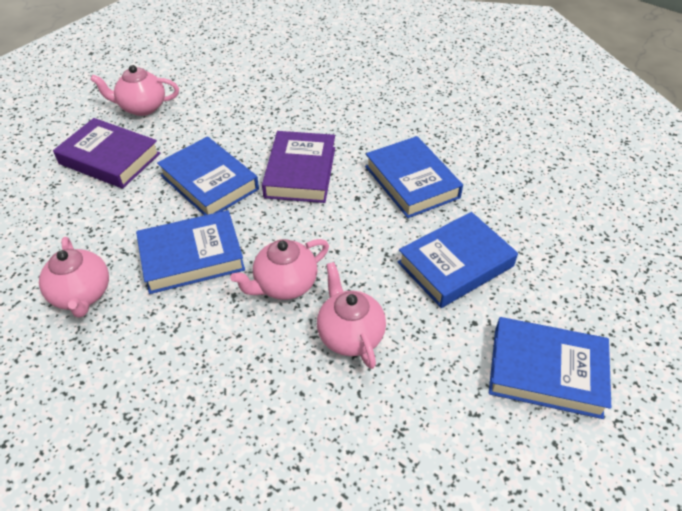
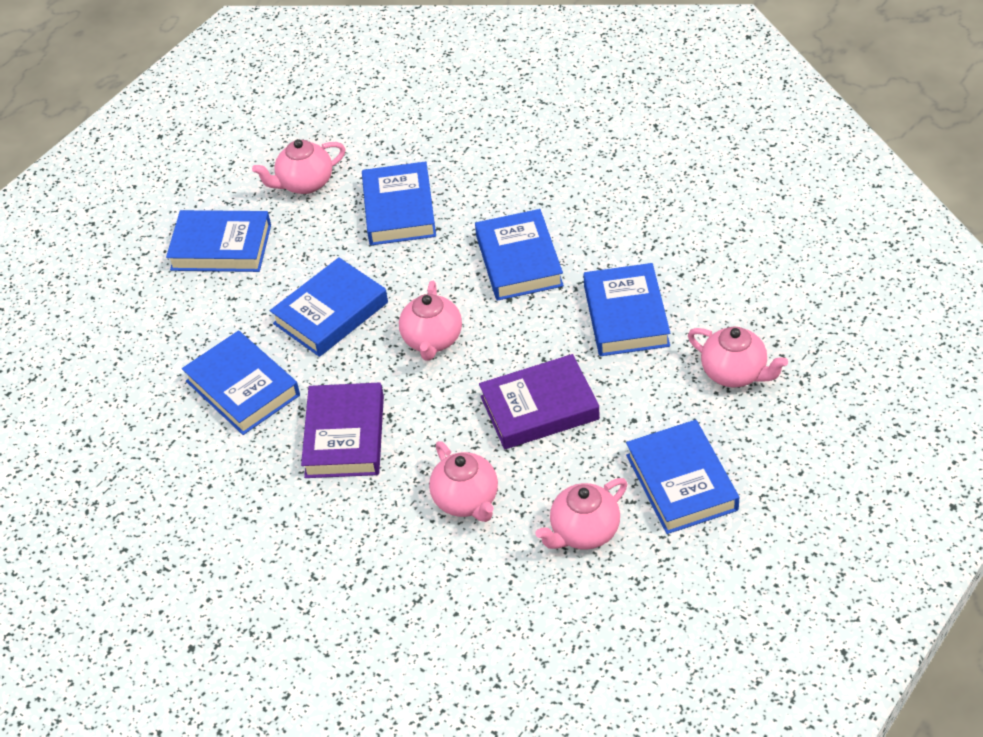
blue book: [136,210,245,294] [157,137,259,215] [365,136,463,218] [398,212,518,308] [489,317,611,419] = 5 -> [166,210,271,272] [182,331,300,435] [270,257,388,357] [362,161,436,245] [475,209,564,301] [584,263,670,356] [626,420,739,534] = 7
pink teapot: [39,237,109,318] [90,65,179,116] [230,239,329,300] [317,262,386,369] = 4 -> [252,139,346,194] [399,281,462,361] [429,441,498,522] [535,478,627,550] [688,327,788,387] = 5

